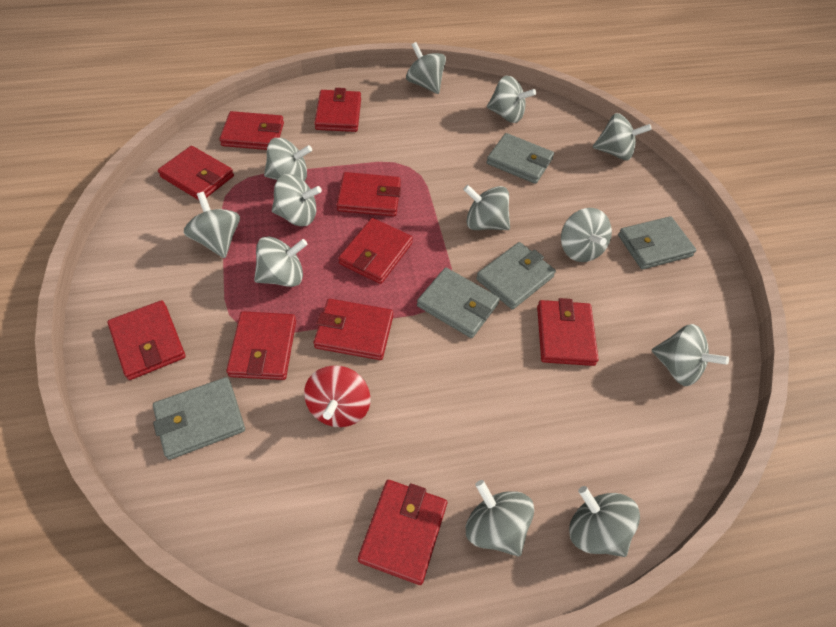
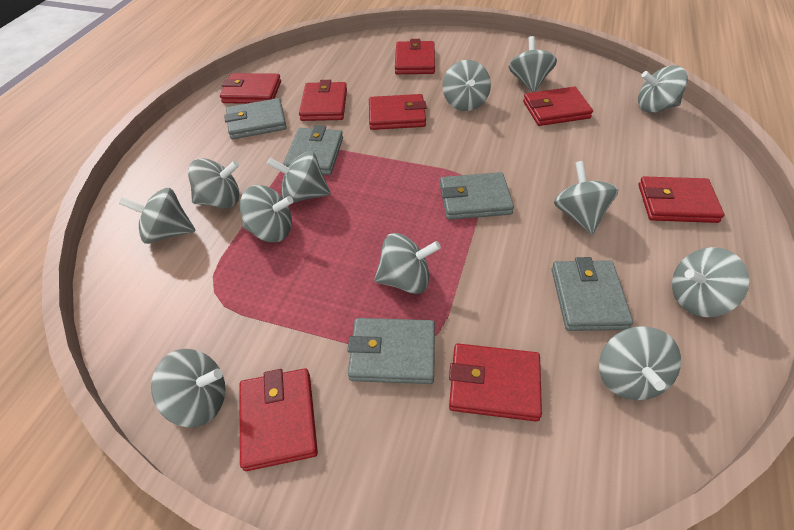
red spinning top: [304,365,370,427] = 1 -> none = 0
red wallet: [107,300,186,380] [158,146,234,200] [219,111,284,150] [226,311,296,380] [314,88,361,132] [314,299,393,360] [337,172,401,216] [338,218,413,284] [358,480,447,585] [537,298,599,366] = 10 -> [220,73,281,104] [239,368,318,471] [299,80,347,121] [369,94,427,130] [395,39,435,74] [449,344,542,422] [523,87,593,126] [639,176,724,223] = 8

